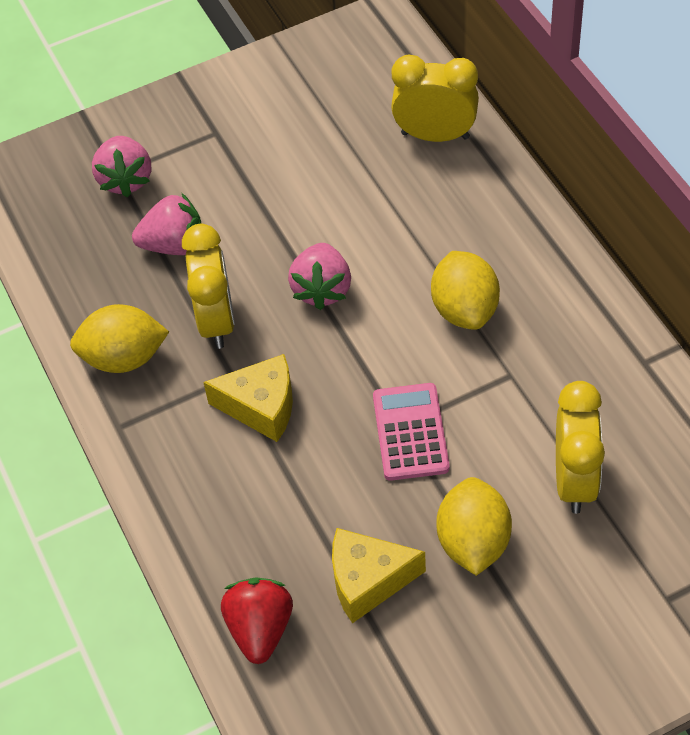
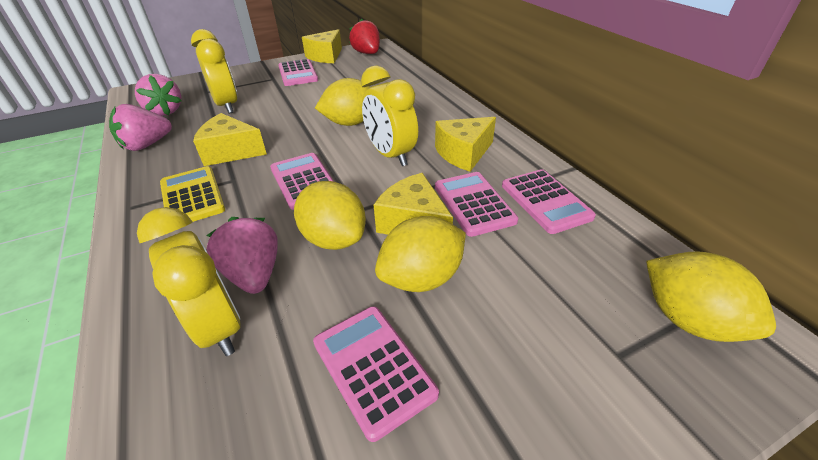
pink calculator: [373,383,450,481] = 1 -> [270,153,334,210] [278,59,318,86] [313,306,439,442] [435,172,518,237] [502,169,596,234] = 5
yellow calculator: none = 0 -> [160,166,225,222] = 1
yellow cheese: [203,354,293,442] [332,528,426,623] = 2 -> [193,113,267,166] [302,29,342,63] [374,173,453,235] [435,117,496,172] = 4
yellow lemon: [70,304,169,373] [431,251,500,330] [436,477,512,576] = 3 -> [294,181,366,250] [315,78,370,126] [375,216,466,292] [646,251,776,342] = 4

